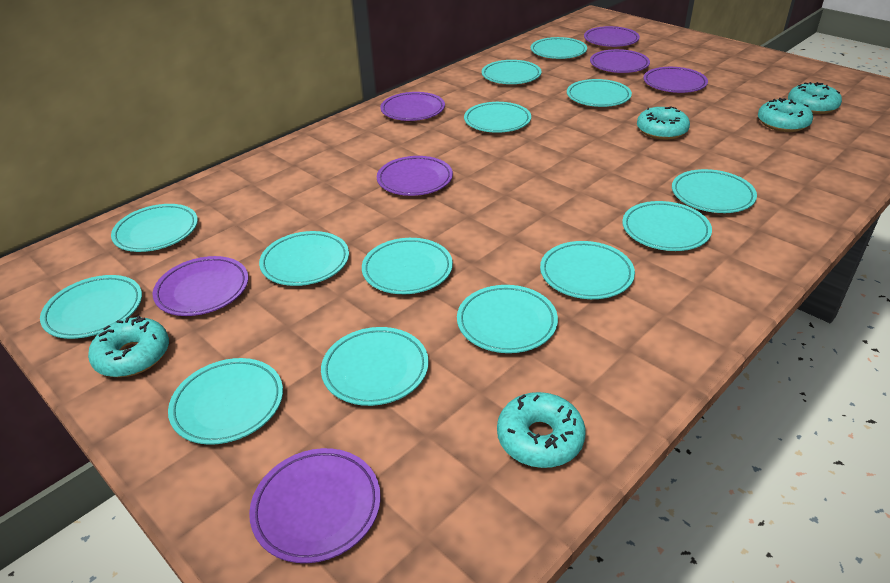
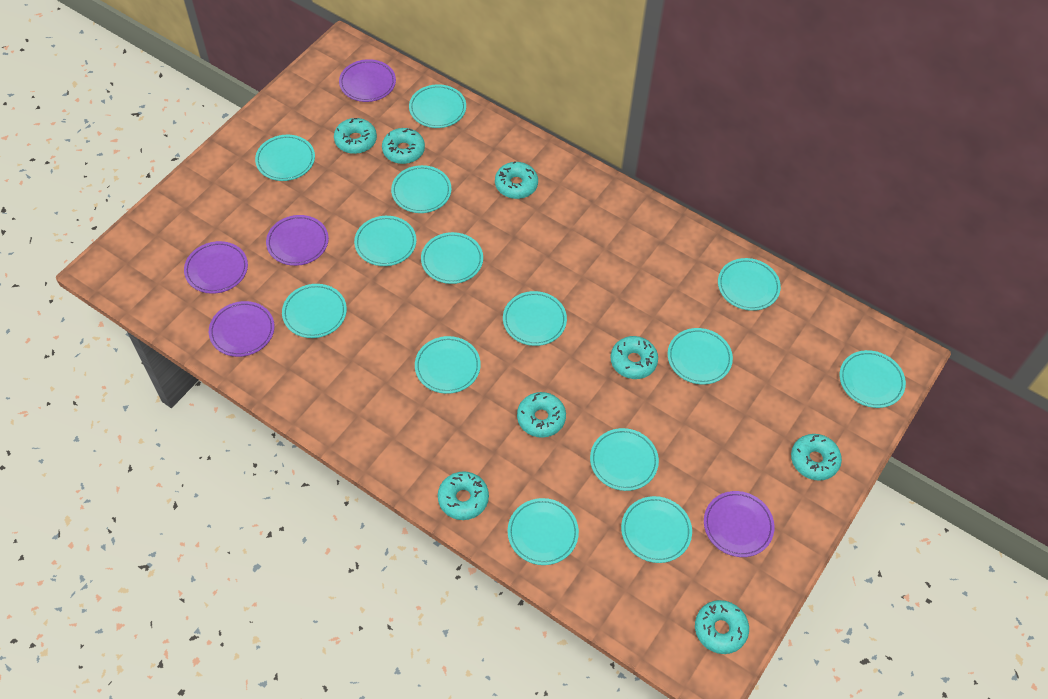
purple plate: [153,256,248,316] [249,448,381,563] [377,156,453,196] [380,92,445,121] [584,26,640,47] [590,49,650,73] [643,67,708,93] = 7 -> [184,241,248,294] [209,301,274,357] [266,215,329,266] [339,59,396,102] [704,491,775,557] = 5
turquoise donut: [88,316,169,377] [497,392,586,468] [637,106,690,140] [758,98,813,132] [788,82,842,114] = 5 -> [334,118,377,154] [382,128,425,164] [438,471,489,520] [495,161,538,199] [517,392,566,438] [611,336,658,379] [695,600,749,654] [791,434,842,481] = 8

